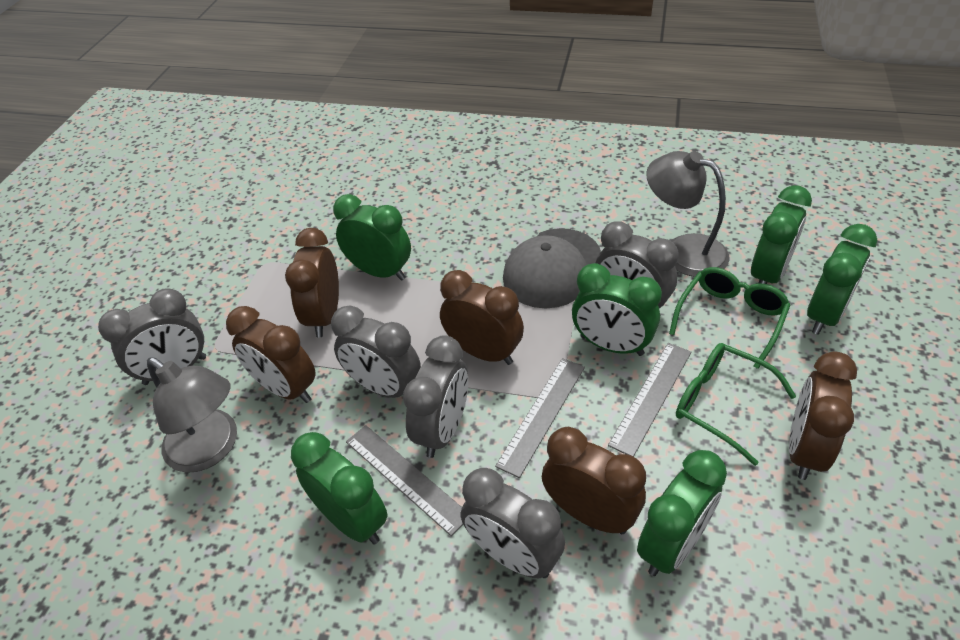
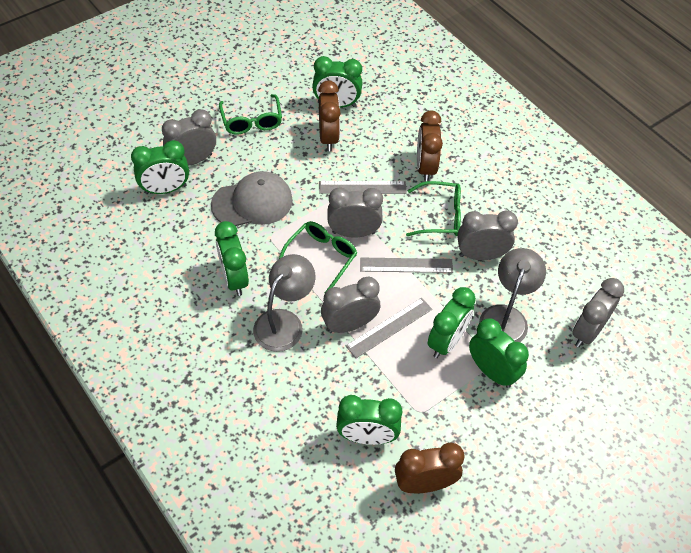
brown clock: [226,306,316,403] [285,228,339,337] [440,270,524,365] [542,427,646,534] [789,351,857,480] = 5 -> [318,81,340,151] [395,443,465,493] [417,111,443,182] = 3
green glasses: [669,267,790,369] [676,343,796,466] = 2 -> [219,94,282,135] [279,221,357,294] [406,181,461,236] = 3

